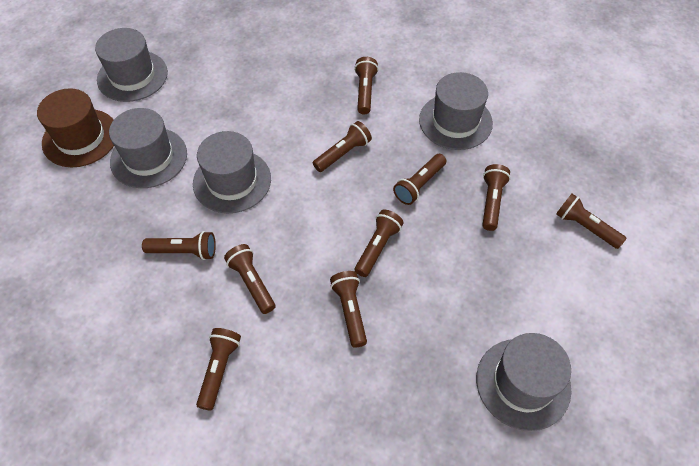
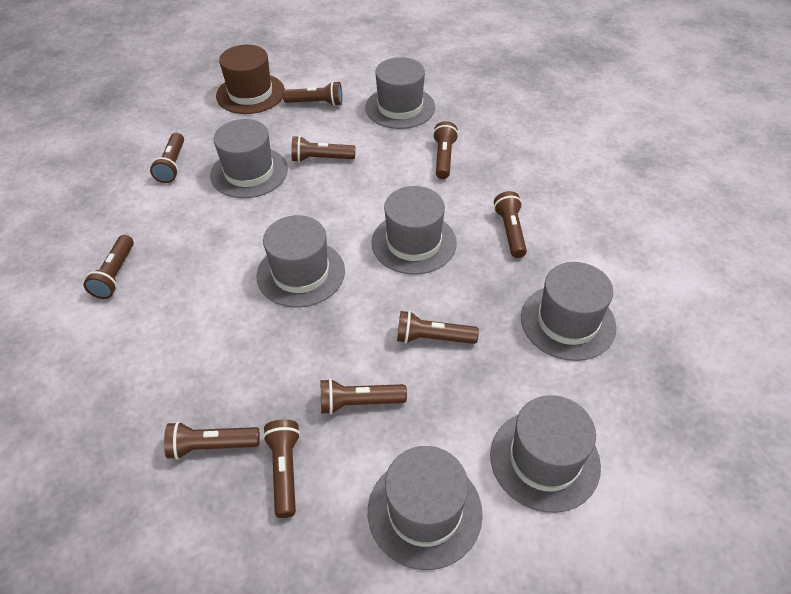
grey hat: [95,28,168,102] [109,108,187,188] [193,131,271,213] [419,72,493,150] [476,333,571,431] = 5 -> [210,119,288,198] [256,215,345,307] [365,57,435,129] [368,446,483,570] [371,186,457,275] [490,395,601,513] [521,262,617,361] = 7

